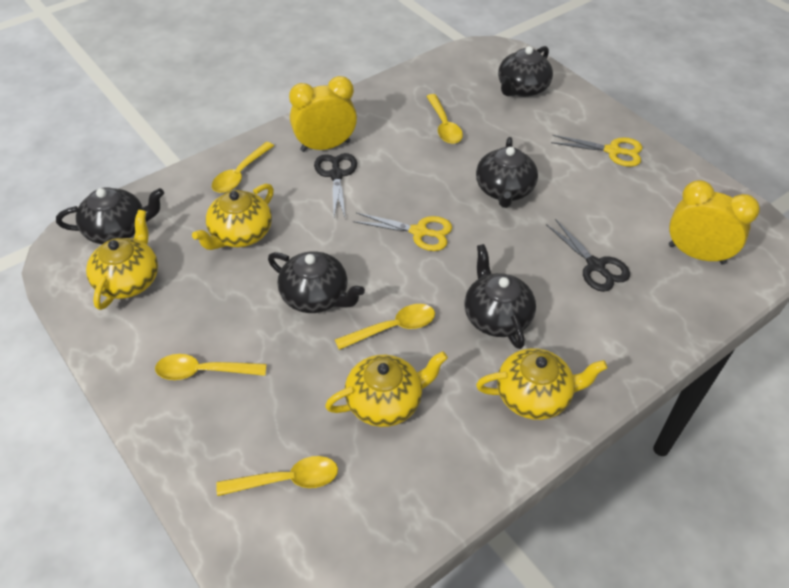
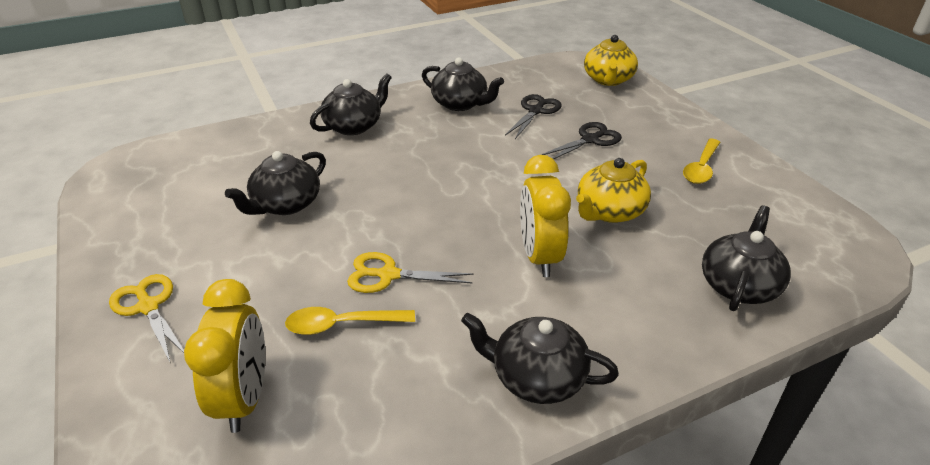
yellow spoon: [155,354,267,380] [212,142,274,193] [216,456,338,496] [335,304,435,350] [426,94,463,144] = 5 -> [285,307,415,335] [683,139,720,184] = 2
yellow teapot: [86,210,158,310] [192,184,274,250] [325,351,448,427] [476,348,608,420] = 4 -> [576,158,651,223] [584,35,638,86] = 2

